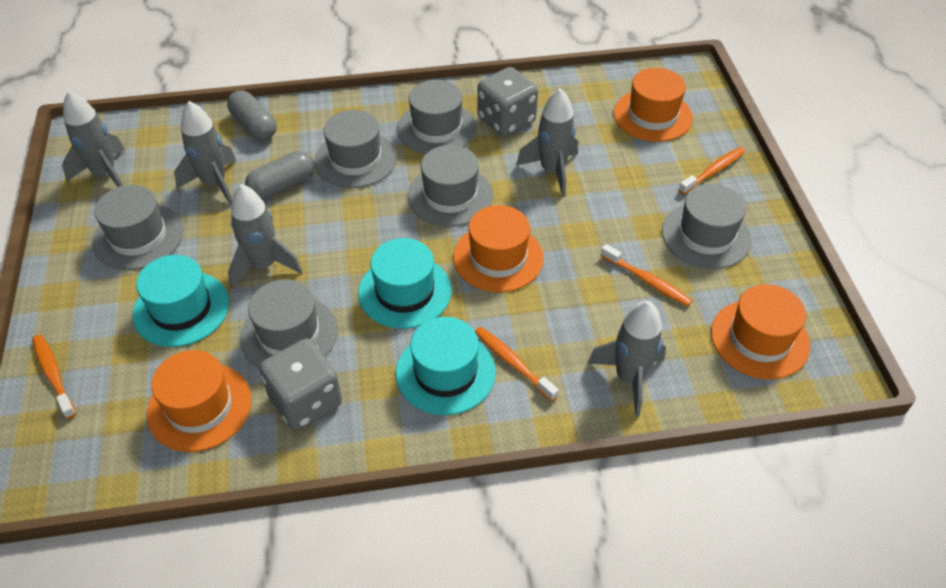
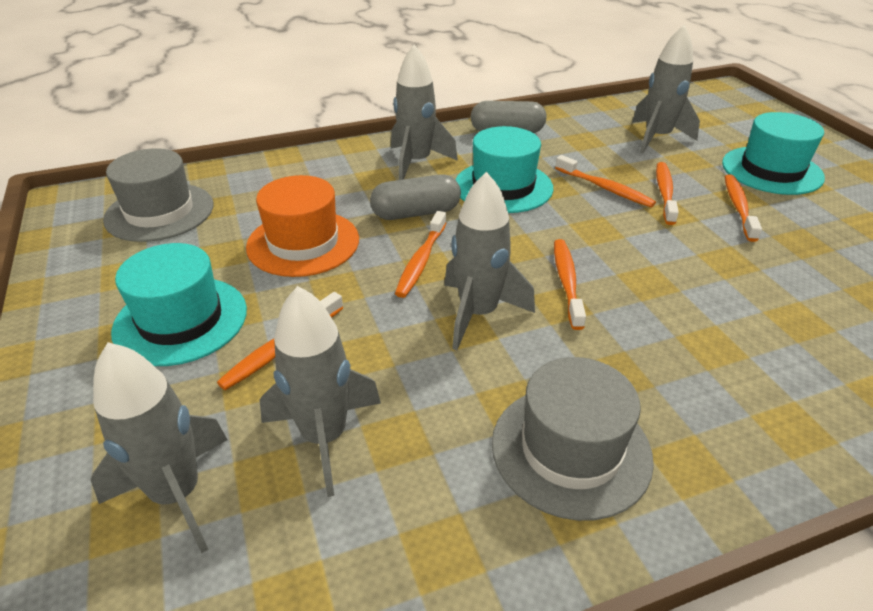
grey dice: [259,339,342,430] [477,67,538,136] = 2 -> none = 0
grey hat: [92,185,184,270] [240,279,338,368] [314,110,397,188] [397,80,477,154] [408,145,493,227] [662,184,752,269] = 6 -> [103,148,213,242] [492,357,654,521] = 2
orange hat: [147,350,251,452] [453,205,544,292] [614,68,693,142] [711,284,810,379] = 4 -> [246,175,359,277] = 1
orange toothbrush: [32,334,76,419] [475,327,559,401] [601,244,693,307] [679,147,746,195] = 4 -> [217,292,343,390] [395,211,446,298] [554,239,586,330] [555,155,656,207] [656,162,679,225] [725,175,762,242] = 6

